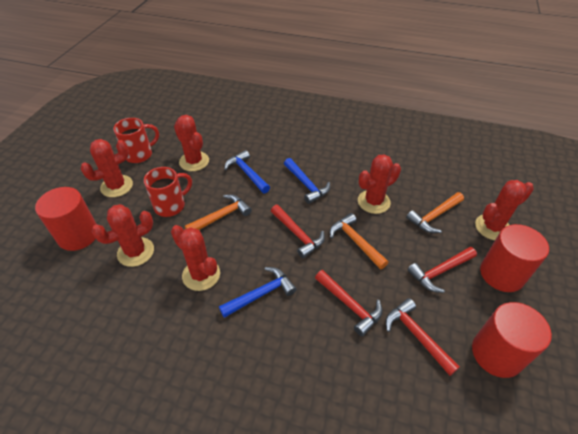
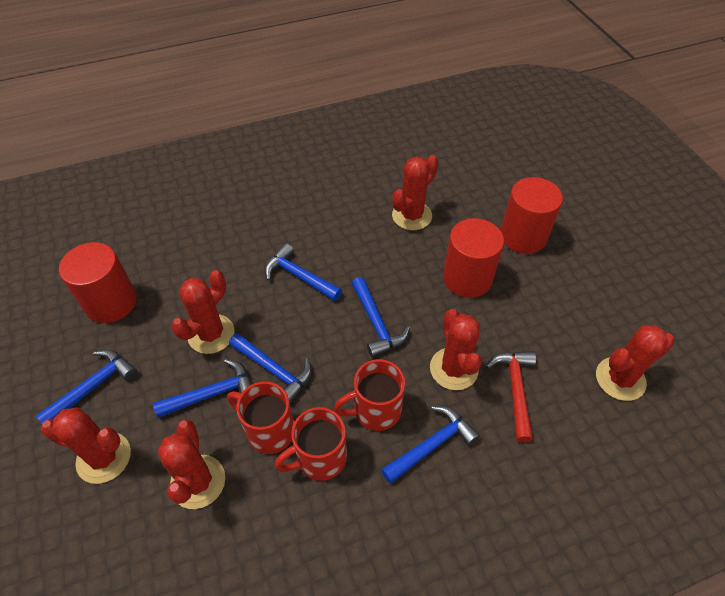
blue hammer: [219,267,297,318] [224,150,270,193] [284,158,330,204] = 3 -> [36,350,137,424] [153,359,252,418] [229,333,312,403] [265,243,342,301] [351,277,410,357] [381,406,480,484] = 6
orange hammer: [185,194,252,230] [330,213,389,269] [406,192,464,233] = 3 -> none = 0
red hammer: [271,205,325,258] [315,270,382,336] [385,298,460,376] [408,247,477,293] = 4 -> [486,351,536,443] = 1
red mug: [113,118,159,163] [144,167,192,217] = 2 -> [227,381,294,454] [274,407,347,481] [334,359,405,431] = 3

